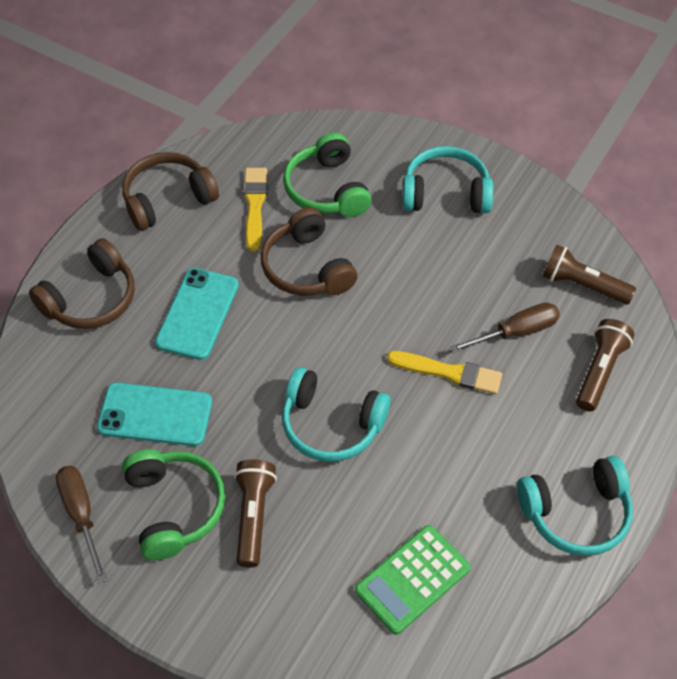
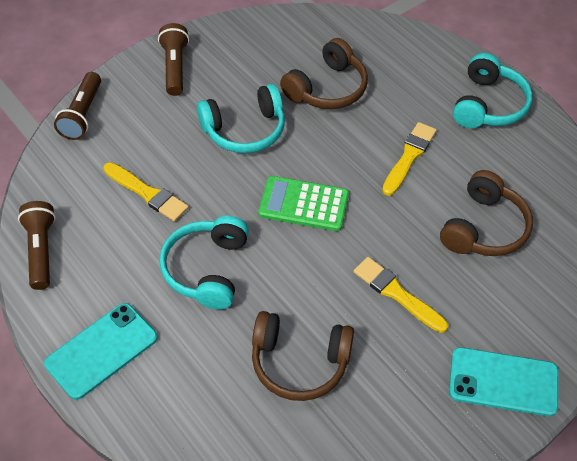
brown screwdriver: [56,466,107,584] [450,303,560,353] = 2 -> none = 0
green headphones: [122,449,225,560] [283,133,372,217] = 2 -> none = 0
yellow brush: [243,168,267,251] [387,351,502,394] = 2 -> [103,162,189,221] [354,257,448,333] [382,122,437,196] = 3

